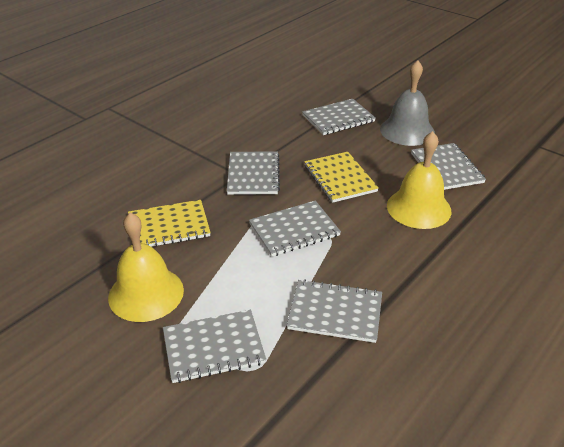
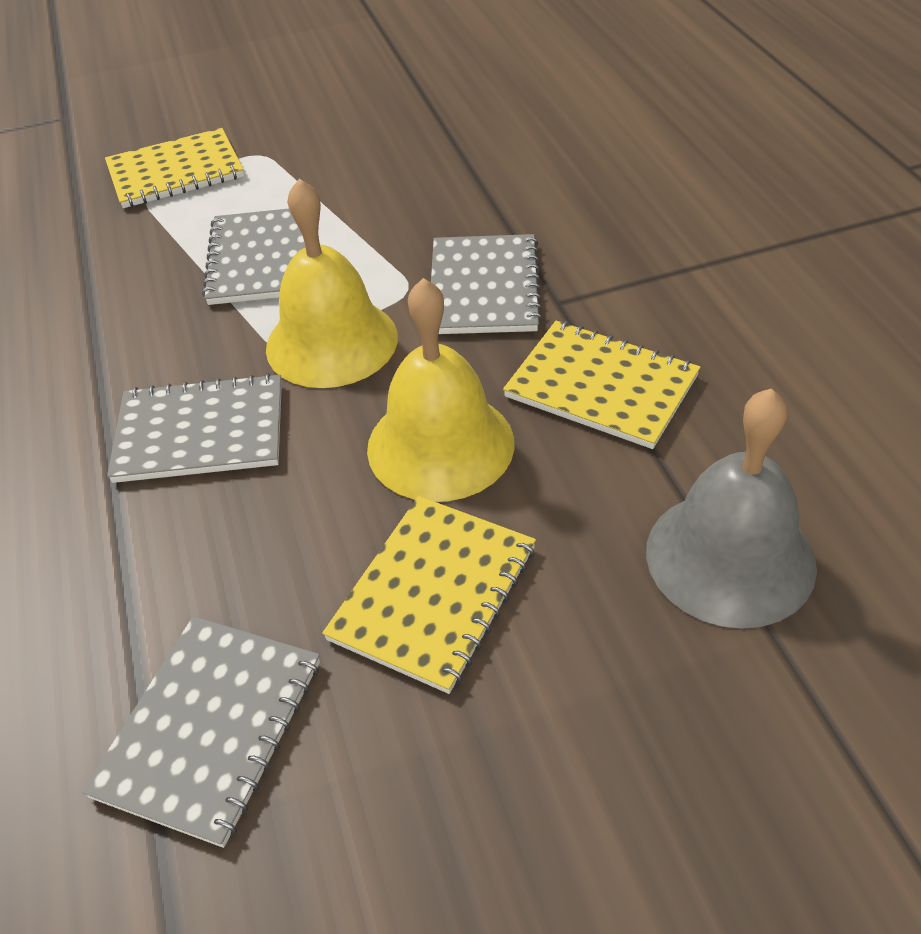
grey notebook: [163,310,266,383] [227,151,280,195] [249,200,341,257] [287,279,382,343] [302,99,376,135] [411,143,486,190] = 6 -> [82,616,320,848] [107,373,282,483] [202,209,305,305] [431,234,542,334] = 4
yellow notebook: [128,200,211,247] [304,152,379,203] = 2 -> [105,128,244,208] [322,496,536,694] [503,321,701,449] = 3

